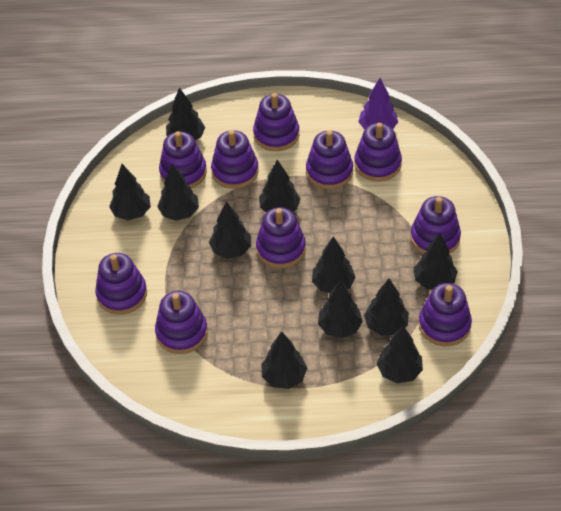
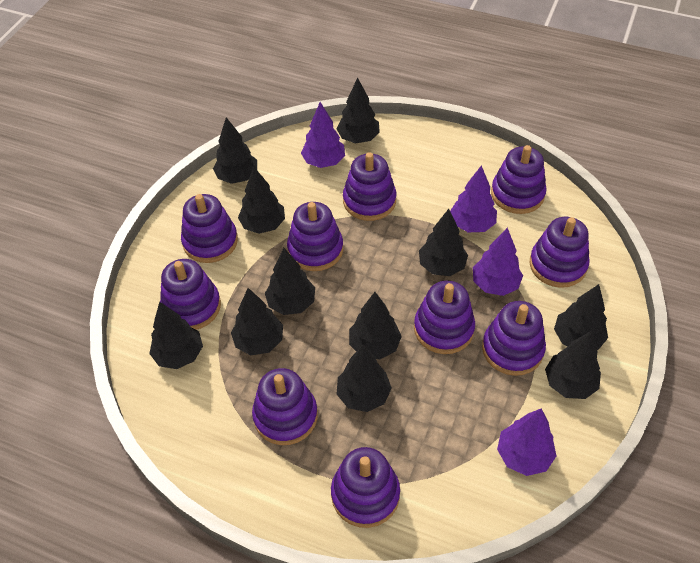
purple tree: [358,78,398,130] = 1 -> [301,102,345,168] [450,165,497,232] [473,227,523,296] [497,409,556,476] = 4

